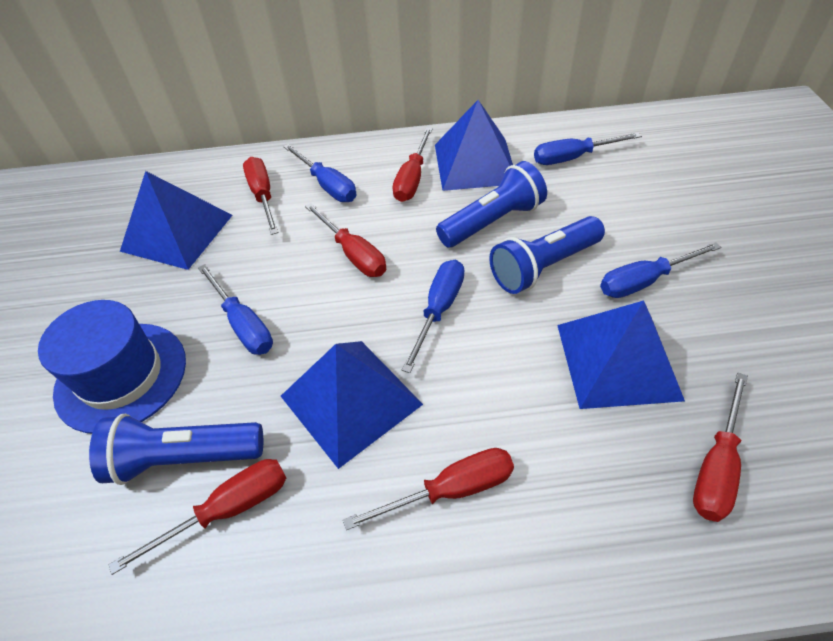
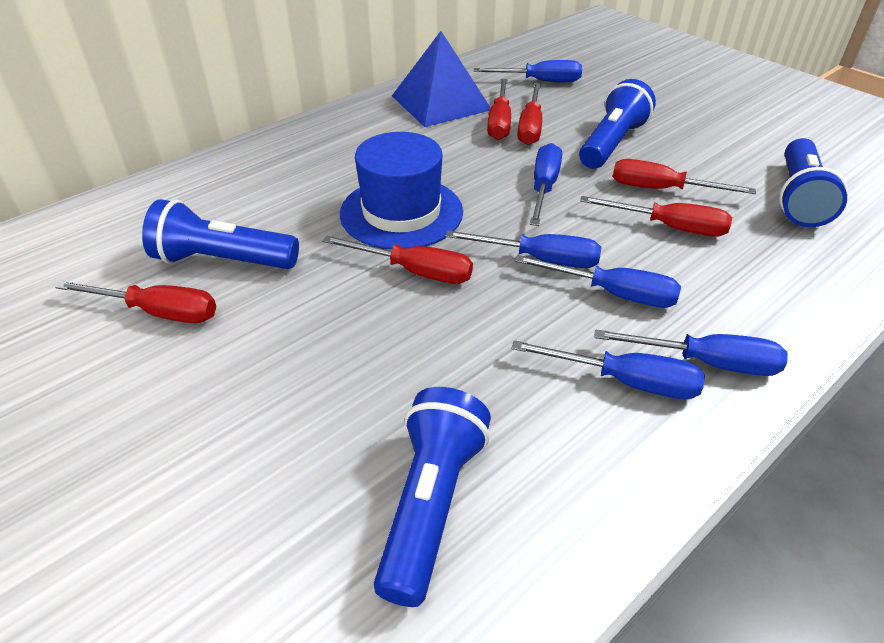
blue flashlight: [89,414,263,485] [436,161,547,248] [489,216,605,294] = 3 -> [142,199,299,269] [374,387,491,607] [579,79,656,169] [779,138,848,227] = 4
blue pyramid: [120,171,233,270] [281,341,423,469] [435,100,513,191] [557,301,685,409] = 4 -> [392,31,491,127] = 1
blue screwdriver: [198,264,273,355] [283,144,356,202] [402,260,465,373] [534,132,642,165] [600,242,721,298] = 5 -> [445,230,601,268] [474,60,582,82] [511,340,705,399] [515,255,681,308] [530,143,562,226] [594,329,788,376] = 6

